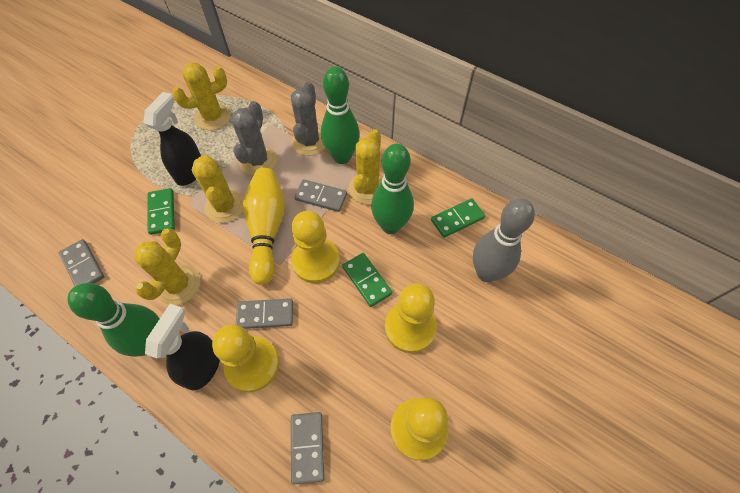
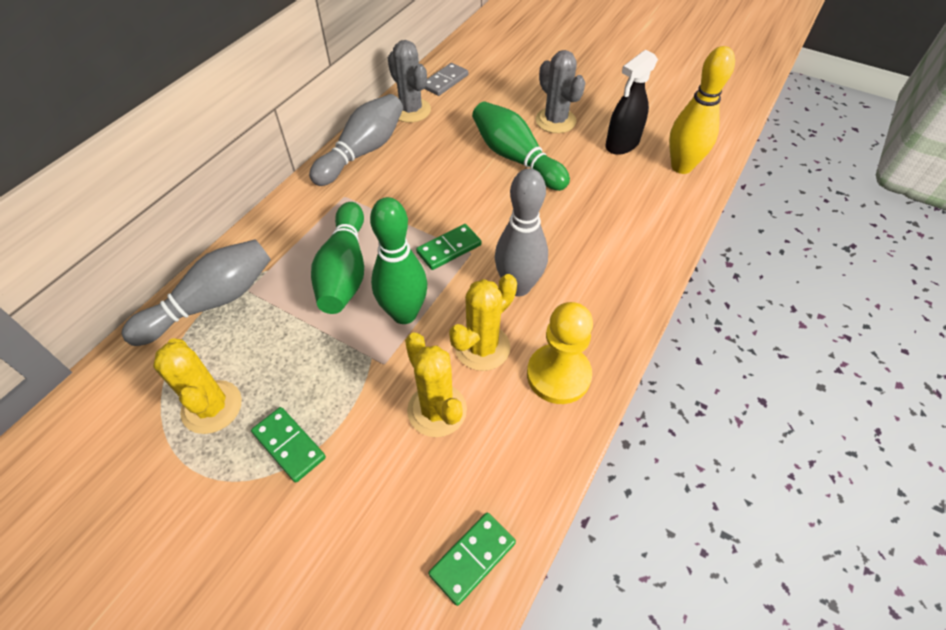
black spray bottle: [144,92,201,186] [145,304,220,391] = 2 -> [605,50,658,155] = 1
grey bowling pin: [473,198,535,282] = 1 -> [122,239,271,346] [309,94,403,186] [495,168,548,297] = 3
grey domino: [59,239,104,286] [236,298,293,329] [291,412,324,485] [294,179,347,212] = 4 -> [425,63,468,96] = 1
yellow cactus: [134,228,200,305] [172,62,231,130] [192,155,244,223] [348,129,382,204] = 4 -> [153,338,242,434] [405,333,467,437] [449,274,517,371] = 3
yellow pawn: [212,325,279,392] [291,211,340,283] [385,283,437,353] [390,397,448,460] = 4 -> [527,302,593,404] = 1

